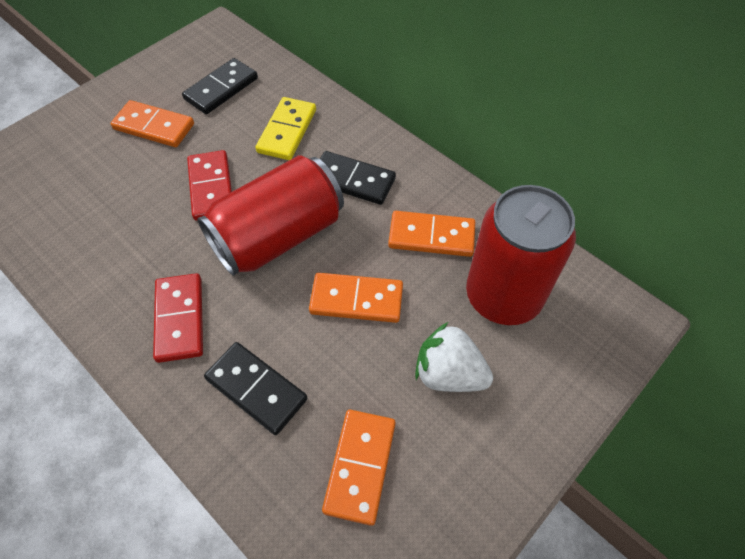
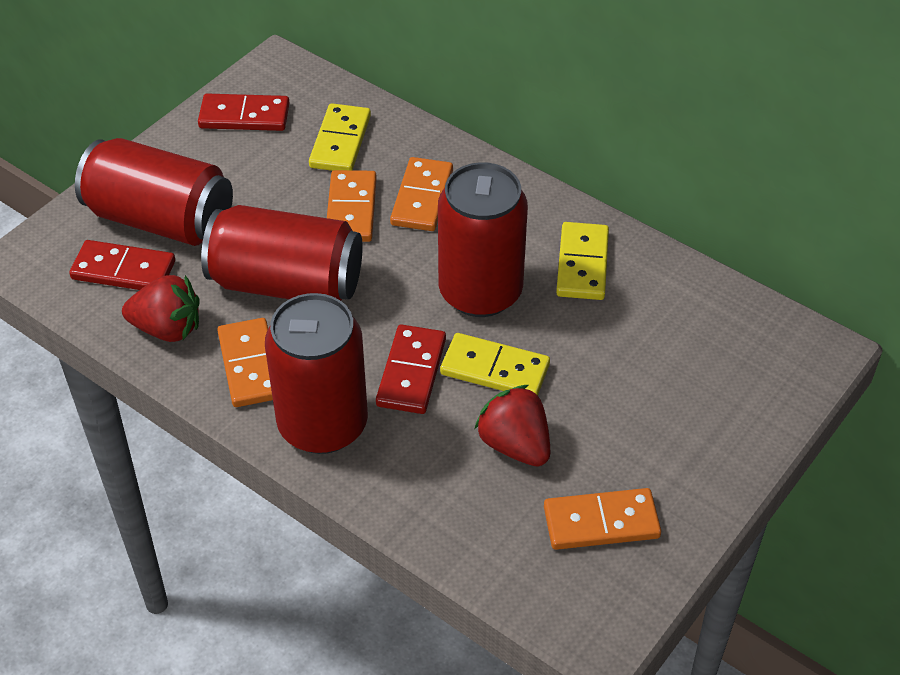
black domino: [182,58,258,114] [204,342,308,435] [320,151,396,205] = 3 -> none = 0
red can: [197,155,344,276] [466,185,576,325] = 2 -> [75,138,233,246] [201,205,363,301] [265,293,368,454] [438,162,528,317] = 4
red domino: [153,273,203,363] [187,150,232,221] = 2 -> [69,240,175,290] [198,93,289,131] [376,324,446,414] = 3
red strawberry: none = 0 -> [122,275,200,342] [474,385,550,466] = 2
white strawberry: [415,322,493,392] = 1 -> none = 0
yellow domino: [255,97,316,160] = 1 -> [309,103,371,171] [440,333,550,396] [556,222,609,300] = 3

